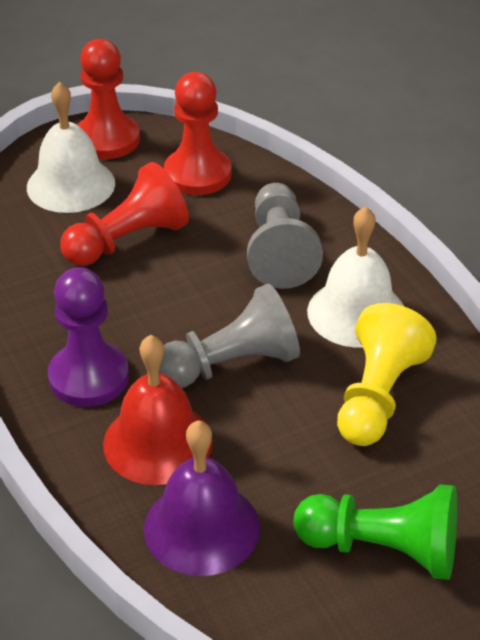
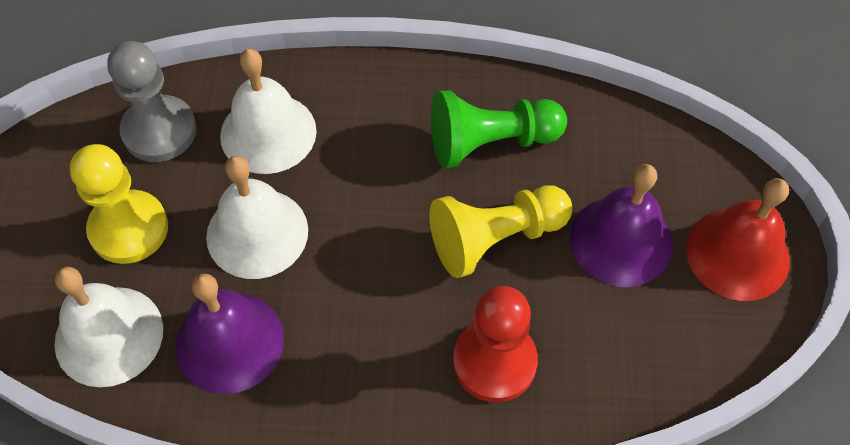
grey pawn: [159,284,300,388] [247,183,323,289] = 2 -> [107,41,197,162] = 1
purple bell: [144,420,260,576] = 1 -> [176,273,284,394] [570,164,673,287] = 2
purple pawn: [48,267,129,407] = 1 -> none = 0
red pawn: [60,162,189,266] [77,39,140,159] [164,72,232,195] = 3 -> [453,286,538,403] = 1
white bell: [27,82,115,213] [307,206,404,348] = 2 -> [54,267,163,387] [206,156,308,279] [220,49,317,174] = 3
yellow pawn: [337,303,437,446] = 1 -> [70,144,168,264] [429,185,572,278] = 2

